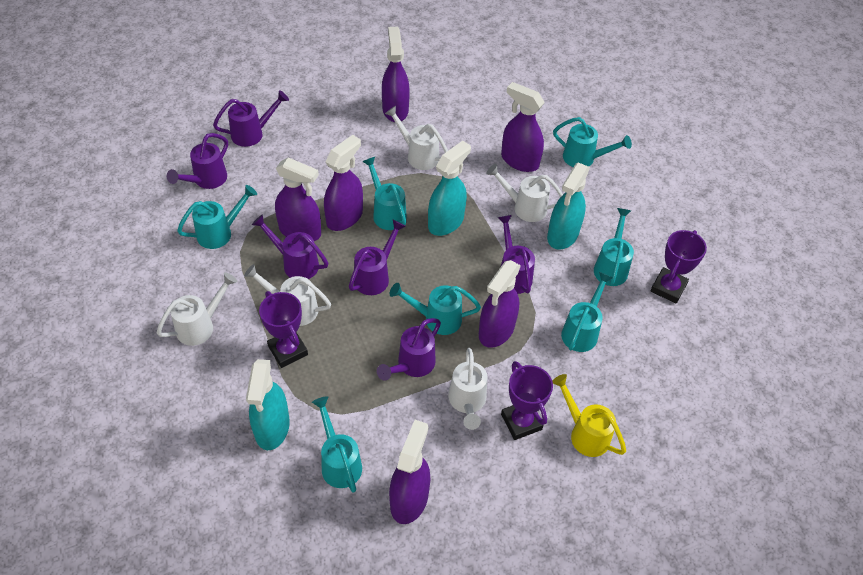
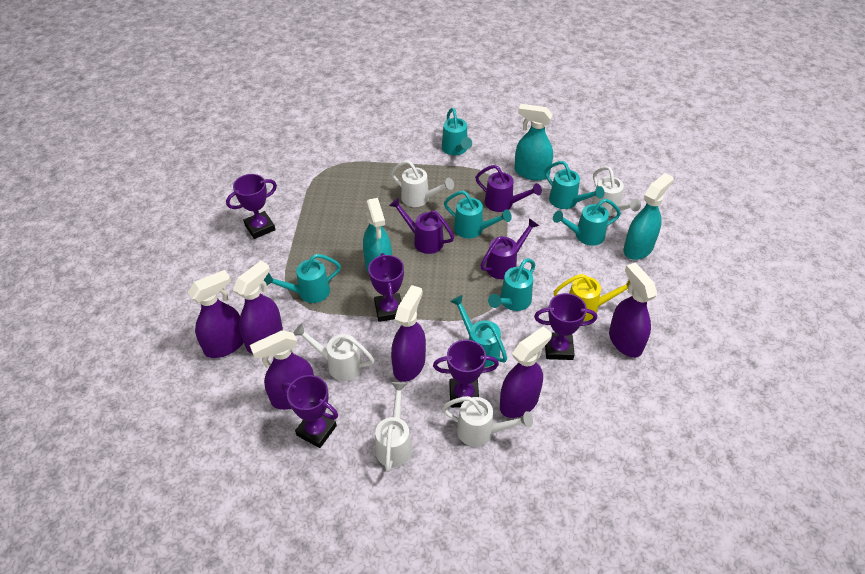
purple trophy: [259,291,308,368] [501,361,553,440] [651,230,707,303] = 3 -> [226,174,277,239] [282,375,338,448] [368,253,404,322] [433,340,499,408] [534,293,597,360] = 5
purple watering can: [167,133,228,189] [213,90,289,147] [252,214,328,279] [349,220,406,295] [377,318,441,381] [497,215,535,294] = 6 -> [389,197,454,254] [475,165,542,212] [480,218,539,279] = 3

